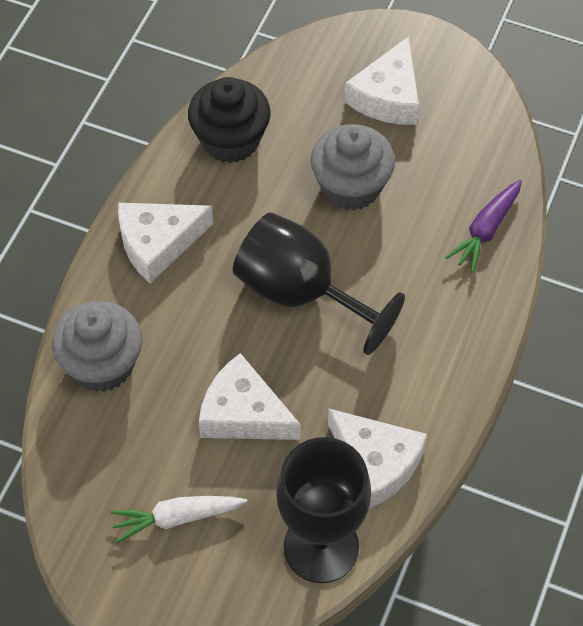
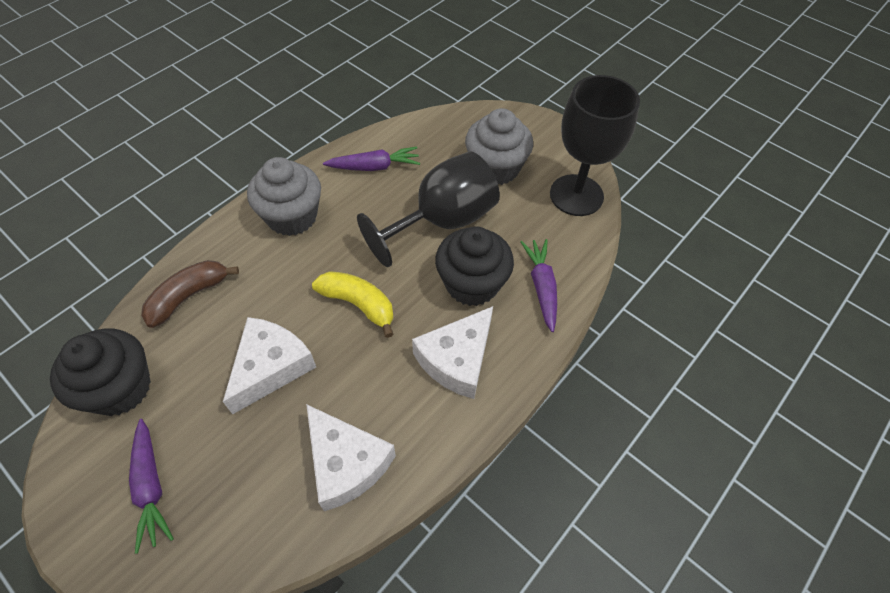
black cupcake: [188,77,271,163] = 1 -> [50,328,151,416] [435,227,514,306] = 2
brown banana: none = 0 -> [141,260,239,328] = 1
purple carrot: [445,180,522,273] = 1 -> [129,419,174,554] [323,146,420,171] [520,239,557,332] = 3
white carrot: [110,496,248,543] = 1 -> none = 0
white cheese: [118,203,213,283] [199,353,300,440] [328,409,427,509] [345,36,419,125] = 4 -> [223,317,316,414] [306,404,396,511] [412,306,493,399] = 3
yellow banana: none = 0 -> [312,271,394,338] = 1

